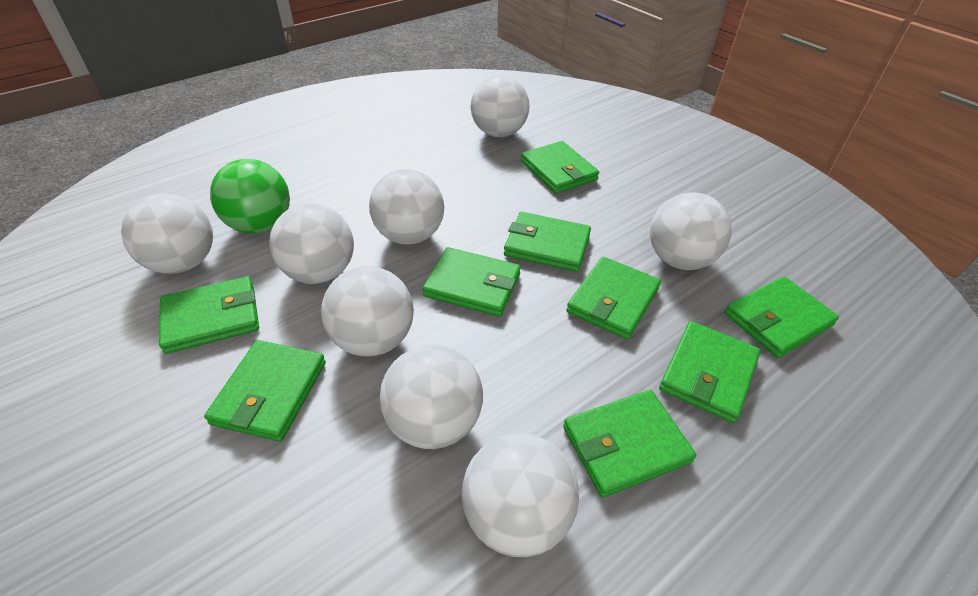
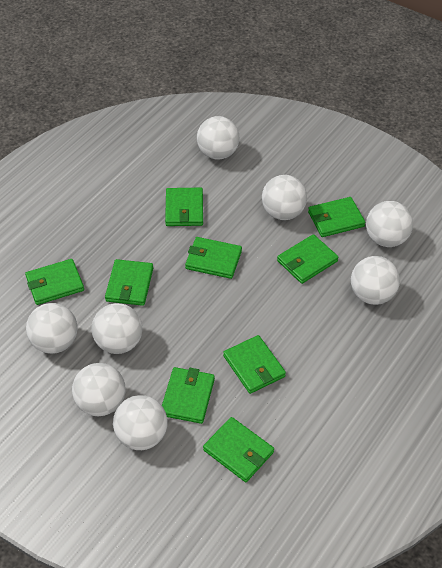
green ball: [210,159,290,234] = 1 -> none = 0

